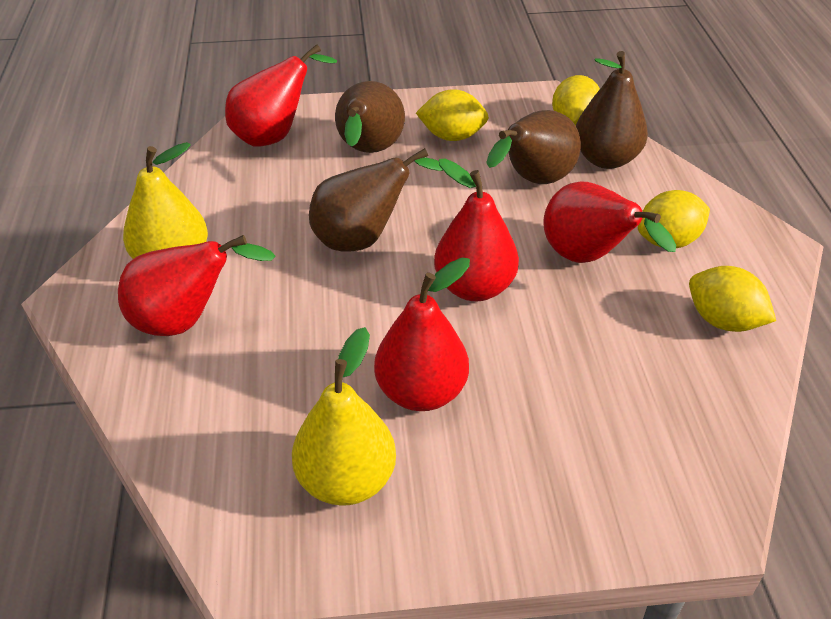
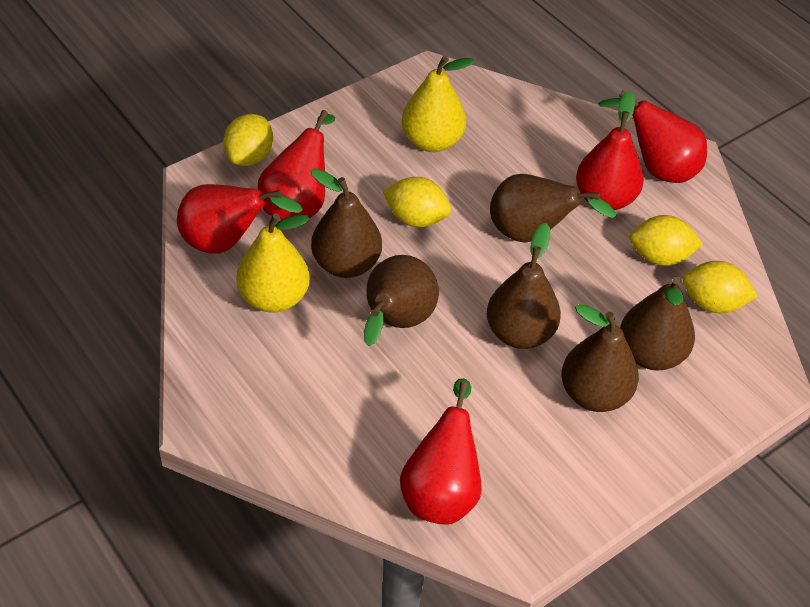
brown pear: [309,148,444,252] [335,81,405,153] [486,110,581,184] [576,51,648,169] = 4 -> [311,168,382,278] [364,255,439,346] [487,223,561,349] [490,174,616,243] [561,304,639,412] [620,277,695,370] = 6

